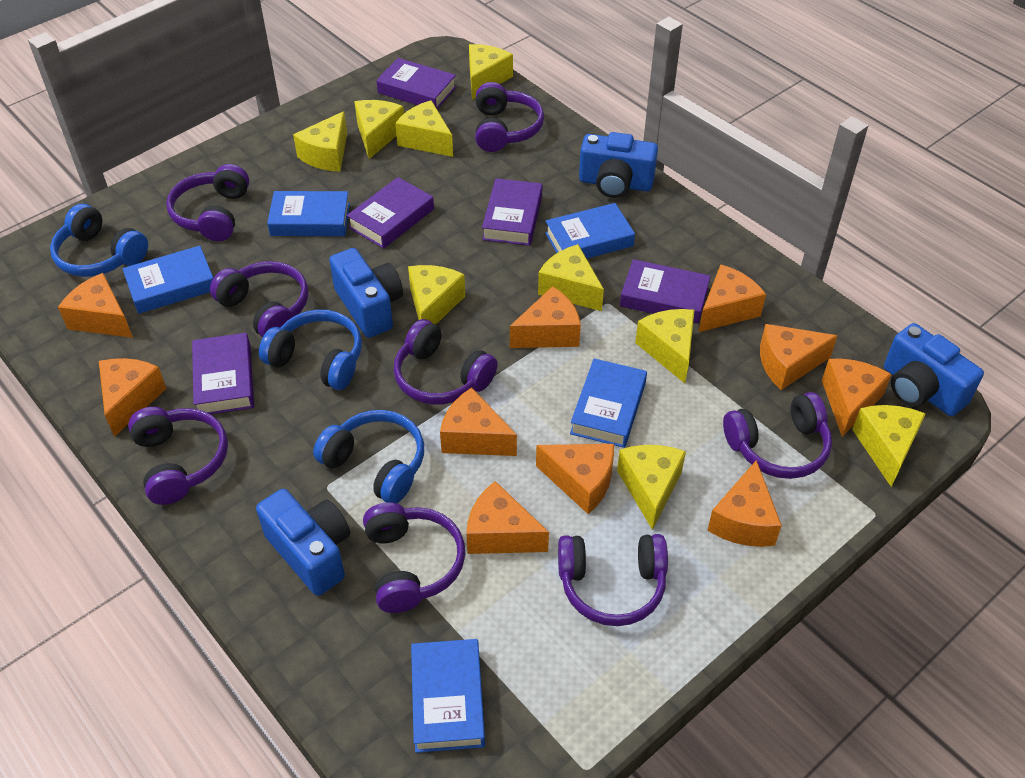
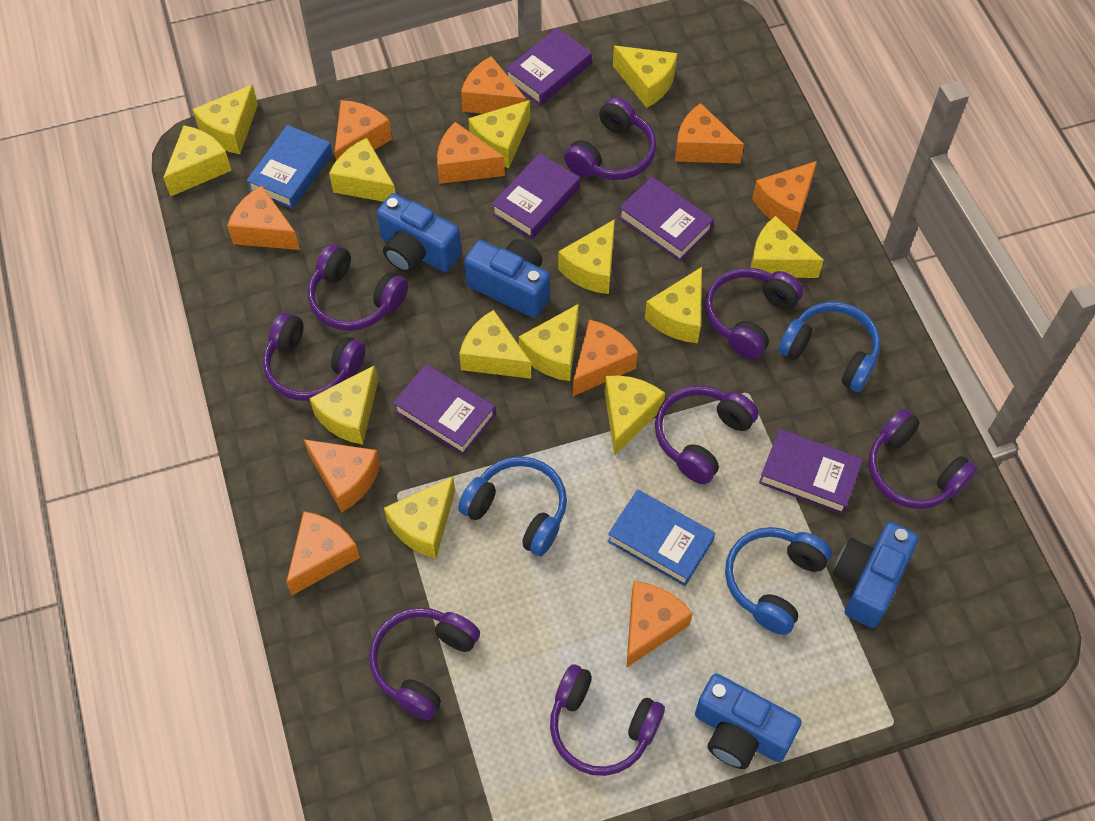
blue book: [123,246,213,314] [267,191,350,236] [411,639,485,753] [545,203,635,259] [570,359,647,448] = 5 -> [246,125,332,209] [607,490,715,586] = 2
yellow cheese: [293,111,347,172] [354,100,404,159] [395,100,453,157] [408,265,465,324] [469,44,513,100] [538,244,604,311] [617,445,686,530] [635,309,695,383] [852,405,926,487] = 9 -> [163,126,232,197] [192,84,258,154] [309,365,378,445] [329,138,395,202] [384,477,455,558] [459,310,531,379] [468,100,530,168] [519,304,579,381] [558,219,615,294] [605,375,665,456] [613,46,677,108] [645,267,702,343] [750,216,824,278] = 13

